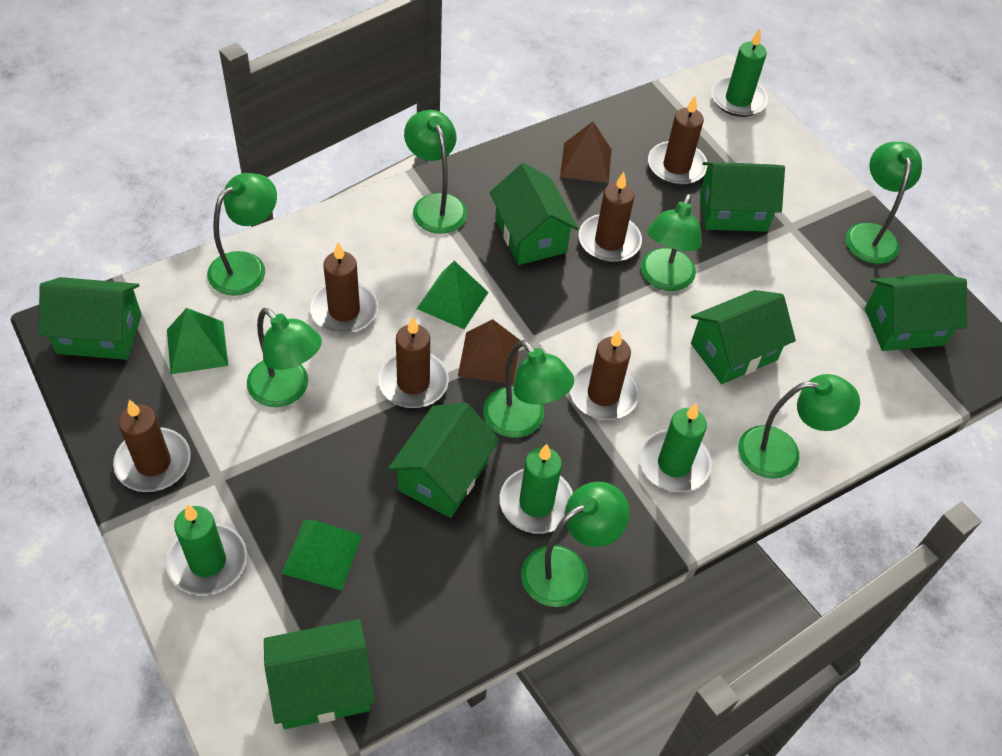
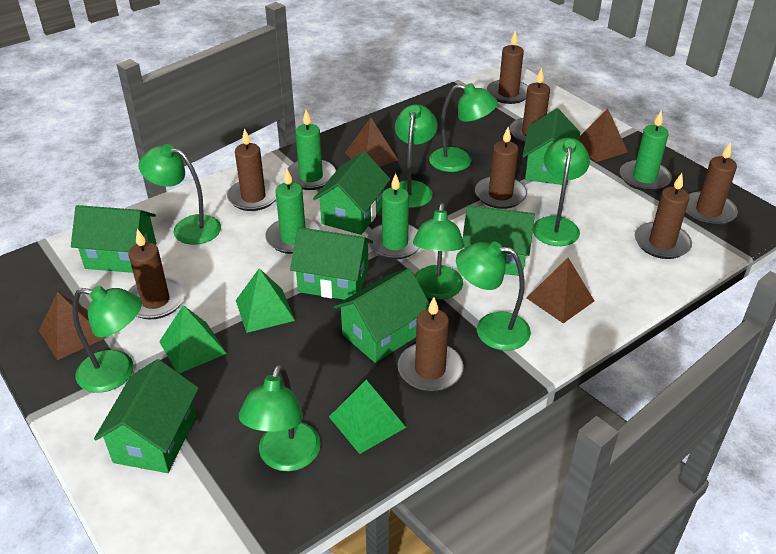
brown candle: [113,400,191,492] [310,242,378,334] [378,317,449,408] [570,330,639,420] [579,172,642,262] [648,96,708,185] = 6 -> [128,229,186,319] [227,128,277,211] [398,297,464,392] [475,127,527,209] [487,31,528,104] [509,68,550,144] [635,173,692,259] [686,142,738,226] = 8
brown pyramid: [458,319,520,384] [560,121,611,183] = 2 -> [39,292,106,360] [345,118,398,167] [526,258,594,323] [579,109,628,162] = 4

